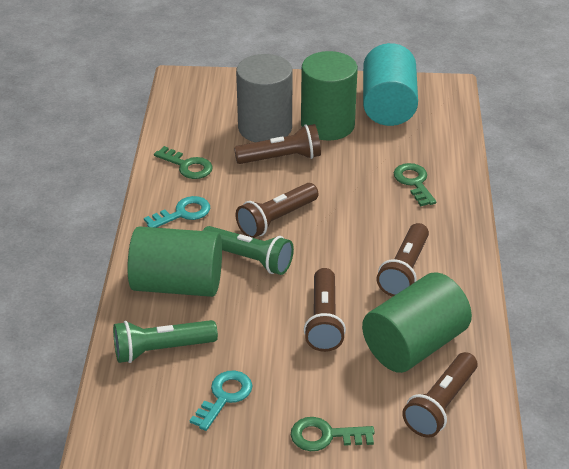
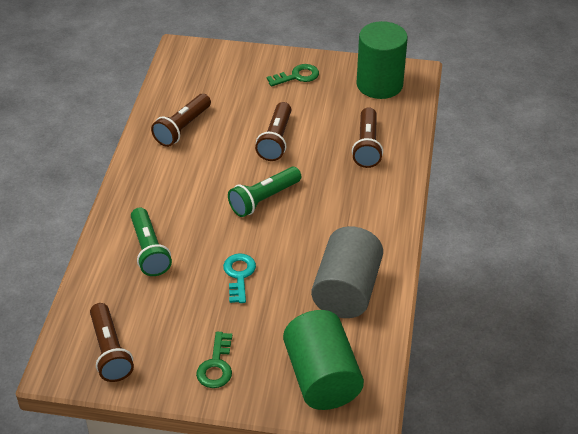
brown flashlight: [234,124,321,164] [236,183,318,238] [304,268,346,352] [377,223,429,297] [402,352,477,437] = 5 -> [90,303,134,382] [151,94,211,147] [255,102,291,161] [352,107,383,168] = 4
green cylinder: [127,226,222,297] [301,51,358,141] [362,272,472,373] = 3 -> [283,310,364,410] [357,21,408,99] = 2
green key: [154,146,213,179] [291,417,375,451] [394,163,436,206] = 3 -> [196,332,232,388] [267,64,319,87] = 2
turquoise cylinder: [363,43,418,126] = 1 -> none = 0
turquoise key: [144,196,210,228] [190,370,253,431] = 2 -> [223,253,256,303] = 1

